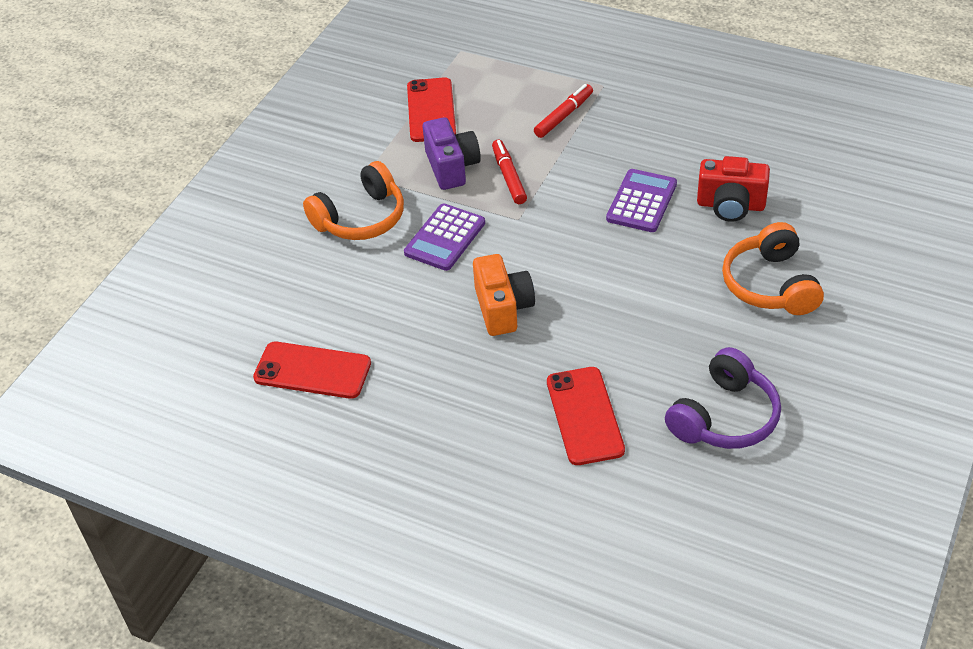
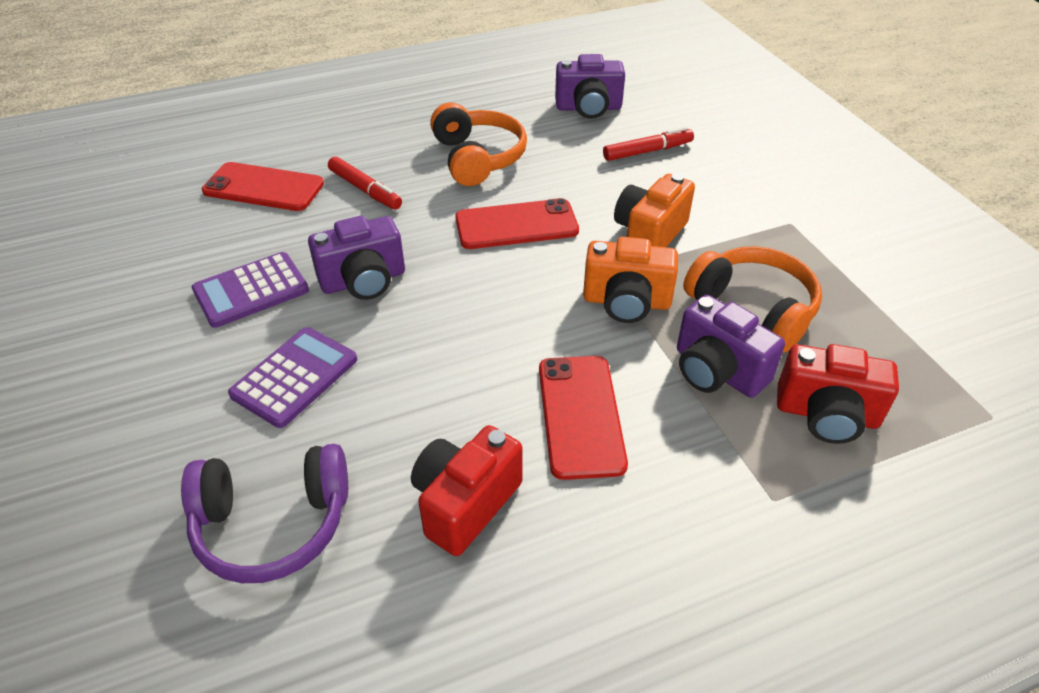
orange camera: [473,254,535,336] = 1 -> [583,237,678,323] [614,173,695,247] = 2
purple camera: [423,117,481,190] = 1 -> [308,216,405,300] [555,54,625,119] [677,295,785,398] = 3
red camera: [697,156,770,222] = 1 -> [411,425,523,556] [777,344,899,444] = 2

